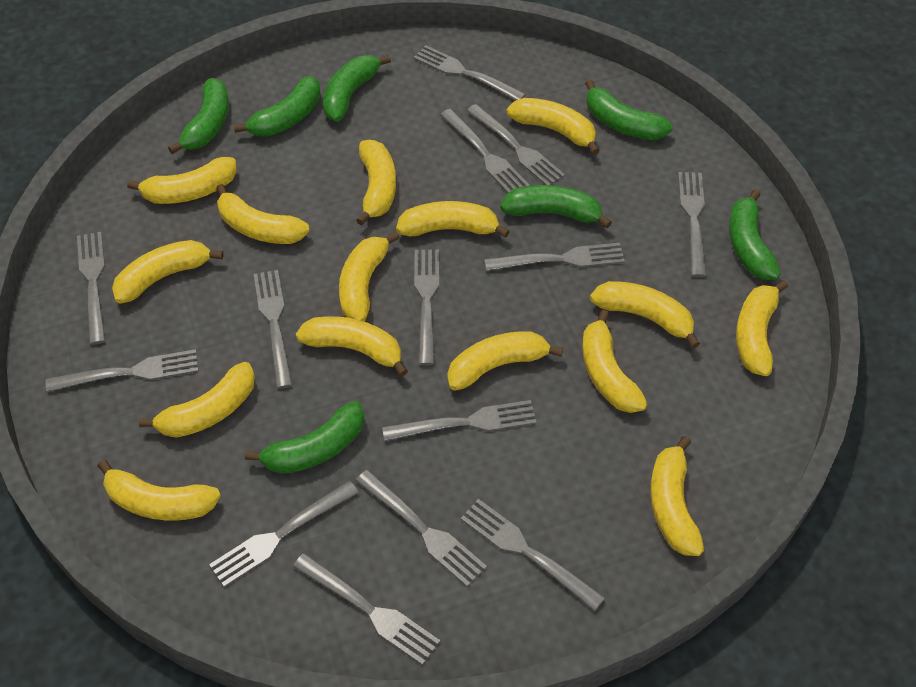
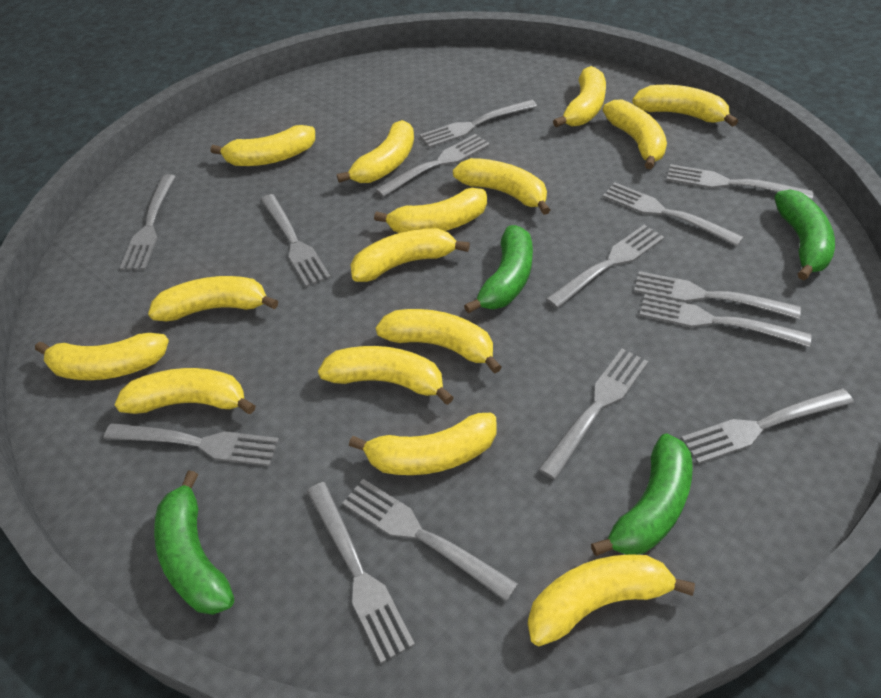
green banana: [168,78,229,154] [234,76,321,137] [245,401,364,474] [323,54,391,122] [500,185,612,228] [585,80,673,140] [729,189,781,280] = 7 -> [154,470,234,615] [464,225,533,314] [591,433,693,556] [774,189,835,280] = 4

